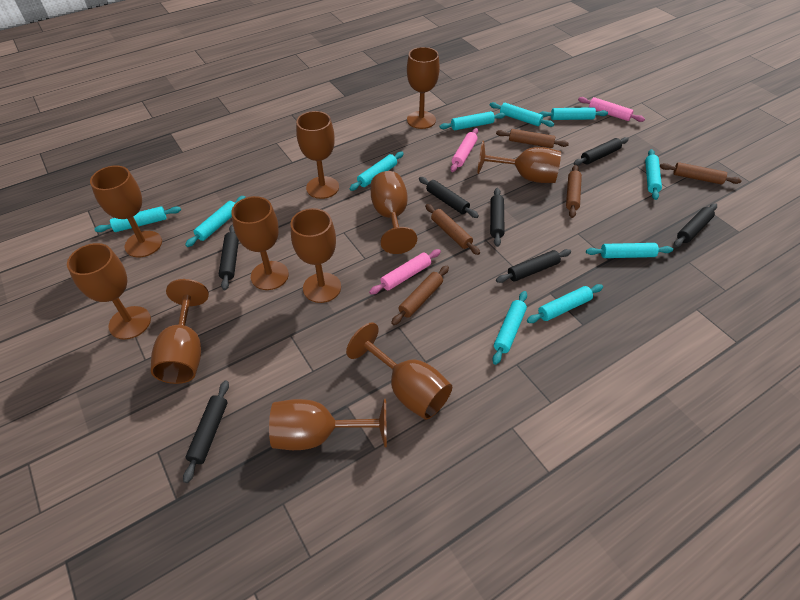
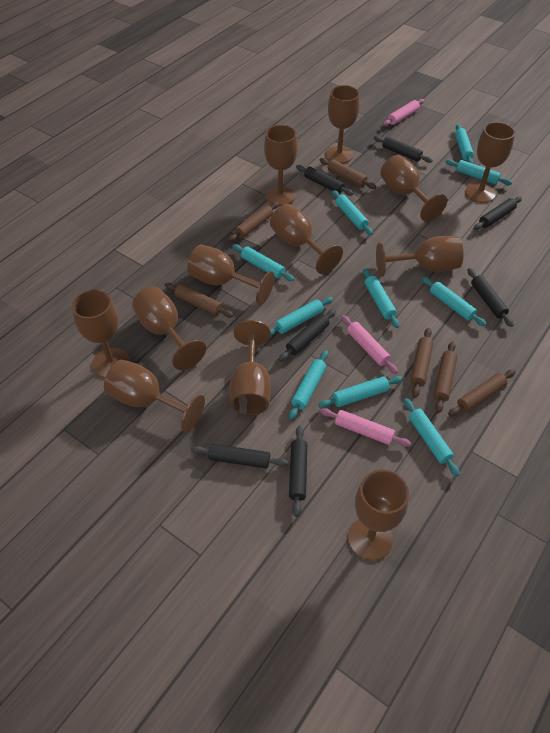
brown goblet: [67,243,151,339] [90,166,162,257] [151,279,209,384] [231,196,289,290] [269,399,387,450] [290,208,341,303] [296,111,339,199] [346,322,452,420] [371,171,417,254] [407,47,440,129] [477,141,561,183] = 11 -> [72,289,130,378] [104,360,205,432] [132,287,206,370] [187,245,275,305] [229,320,271,415] [264,125,298,206] [270,204,343,274] [325,85,360,164] [348,469,409,561] [376,236,464,277] [380,155,447,222] [465,122,515,203] = 12
brown rolling pin: [391,266,449,325] [425,204,480,255] [496,129,569,148] [566,165,582,218] [660,162,742,184] = 5 -> [165,282,233,318] [228,202,279,242] [320,158,376,189] [410,328,433,397] [434,341,457,413] [448,369,516,417] = 6

